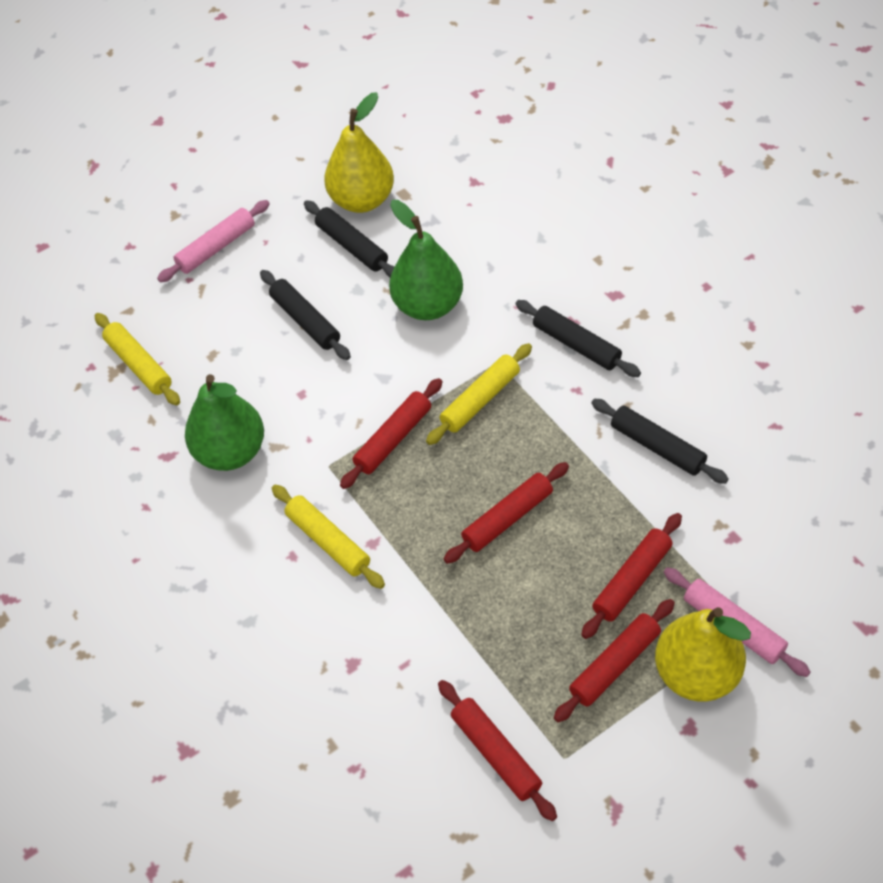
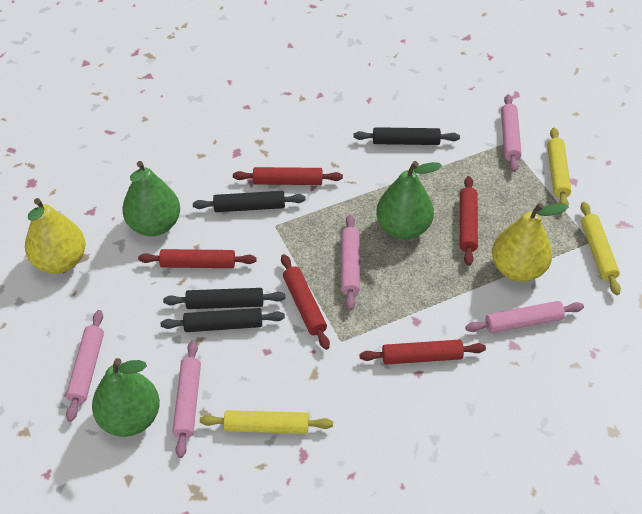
green pear: [185,374,264,471] [389,200,463,320] = 2 -> [92,358,160,437] [122,161,180,236] [376,161,442,239] = 3
pink rolling pin: [157,200,270,282] [664,567,810,677] = 2 -> [66,310,104,422] [172,340,201,458] [341,214,360,311] [465,301,584,333] [501,94,522,172] = 5

